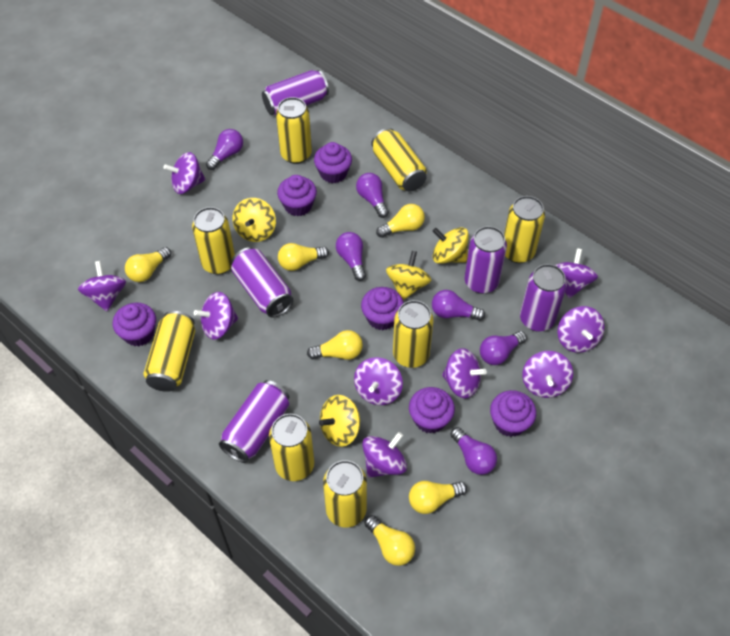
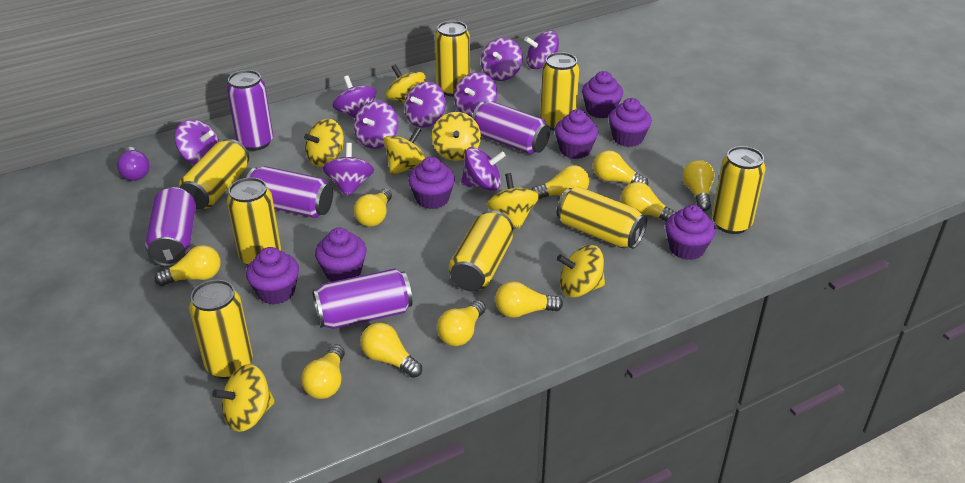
purple cupcake: [113,303,156,346] [277,175,317,216] [314,142,352,183] [361,287,403,330] [409,387,455,434] [490,390,536,437] = 6 -> [246,247,299,305] [315,228,366,282] [408,157,455,209] [555,109,598,159] [582,71,623,118] [608,98,652,147] [665,205,716,260] = 7
purple light bulb: [206,129,243,170] [336,232,366,281] [356,173,389,218] [432,290,485,321] [450,427,497,475] [480,331,527,365] = 6 -> [117,147,149,181] = 1
yellow light bulb: [125,247,171,282] [278,243,329,271] [307,330,363,360] [365,515,415,566] [376,204,425,238] [409,481,467,514] = 6 -> [155,245,221,286] [301,345,345,399] [354,188,392,227] [360,323,422,378] [437,300,486,346] [495,281,563,318] [532,165,589,199] [593,150,648,185] [621,182,677,222] [683,160,715,211] = 10
yellow spinning top: [233,198,276,242] [319,395,360,447] [386,251,431,300] [433,227,469,264] = 4 -> [212,364,275,432] [304,119,344,167] [384,127,426,175] [386,64,426,104] [432,112,481,161] [487,173,539,230] [557,245,605,298] = 7

